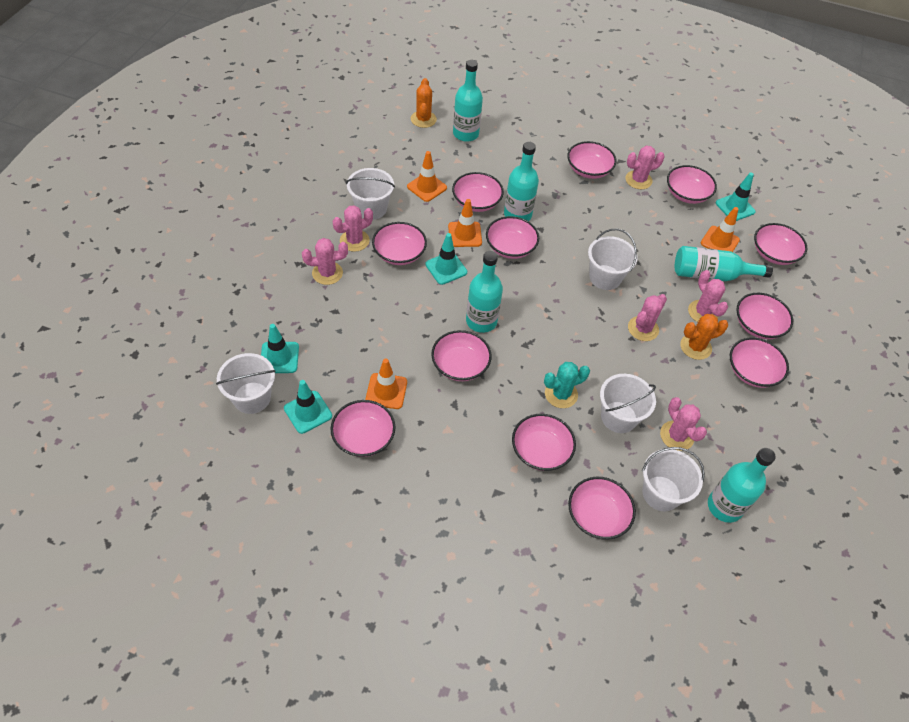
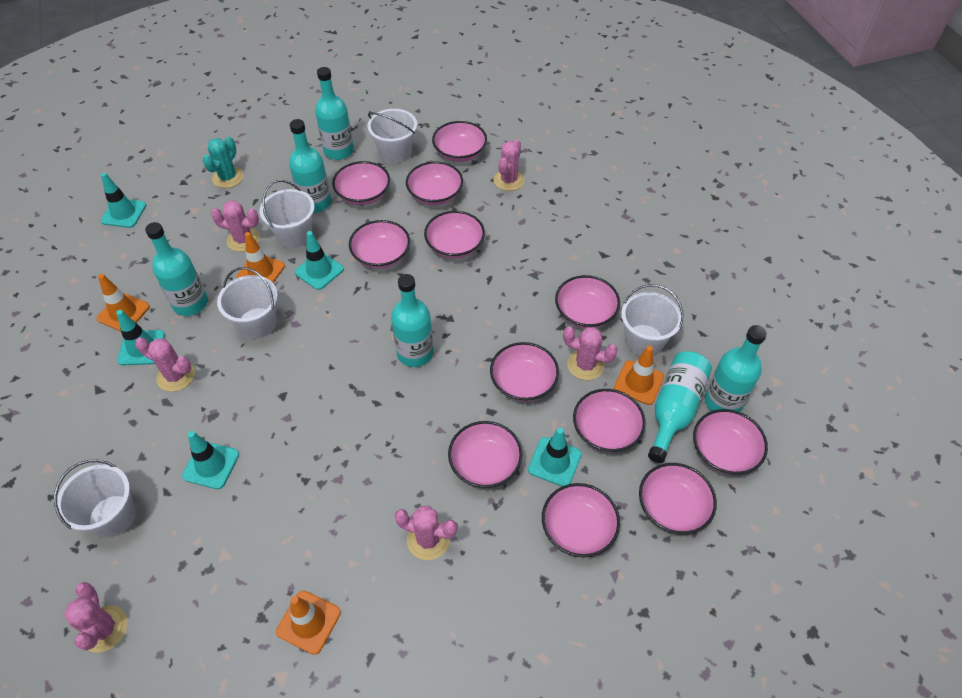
orange cactus: [411,78,437,128] [680,314,728,360] = 2 -> none = 0
turquoise bottle: [453,60,483,142] [466,251,503,333] [504,142,539,221] [675,246,773,281] [708,448,776,523] = 5 -> [145,222,208,316] [289,119,331,213] [315,67,354,160] [391,274,433,367] [648,351,712,463] [705,325,767,412] = 6
turquoise traffic cone: [261,324,299,373] [284,380,332,434] [425,233,467,285] [716,172,756,221] = 4 -> [101,173,146,228] [116,310,165,365] [182,431,239,489] [295,231,344,290] [528,428,582,486] = 5

